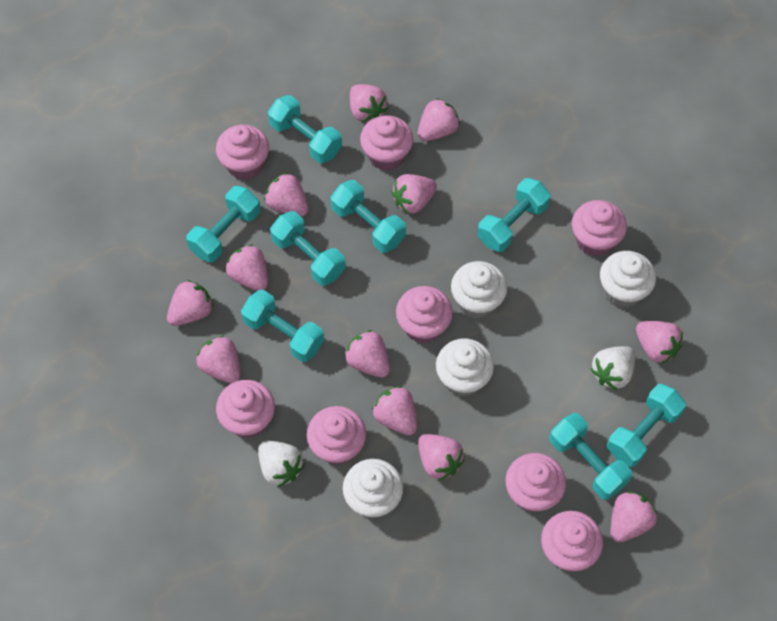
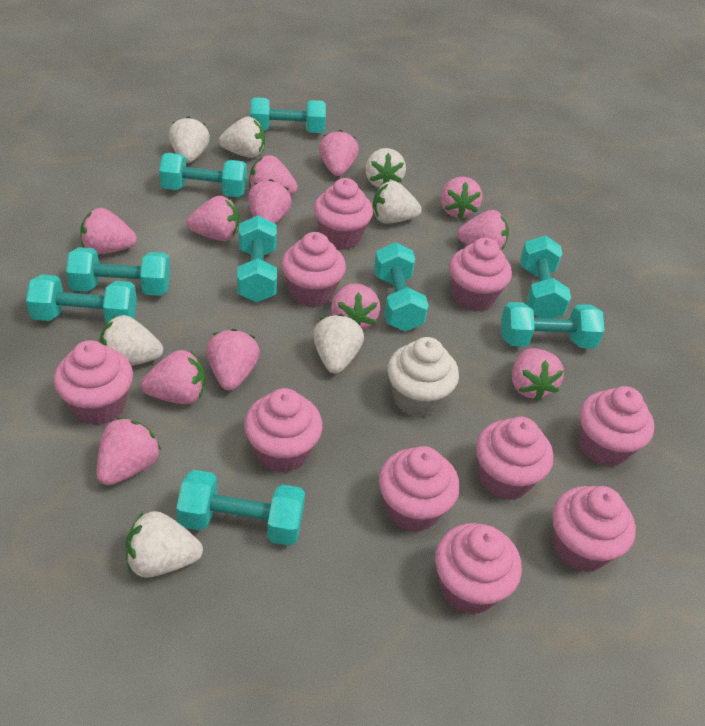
pink cupcake: [216,125,269,180] [216,380,275,439] [307,406,366,465] [360,115,413,171] [396,286,453,343] [505,453,566,512] [541,511,603,571] [572,200,627,257] = 8 -> [54,340,133,425] [244,388,323,473] [281,232,346,307] [314,178,373,250] [379,446,460,533] [435,523,522,614] [449,238,512,311] [476,416,553,500] [553,486,636,572] [579,386,654,467] = 10
turquoise dumbbell: [186,186,261,262] [241,290,324,362] [268,95,342,163] [270,211,346,286] [330,180,406,253] [477,178,551,252] [549,413,632,500] [607,384,686,467] = 8 -> [26,274,137,323] [66,247,170,296] [159,153,247,197] [176,470,305,546] [237,216,277,302] [251,97,326,133] [374,242,429,332] [501,302,604,348] [520,235,571,319] = 9
white cupcake: [343,459,403,518] [436,338,494,397] [451,261,507,318] [600,251,656,308] = 4 -> [388,337,459,417] = 1
white strawberry: [258,441,304,488] [591,346,635,390] = 2 -> [100,315,163,366] [125,511,203,578] [169,116,210,163] [219,117,265,158] [313,314,364,374] [365,148,406,188] [373,181,422,224] = 7

